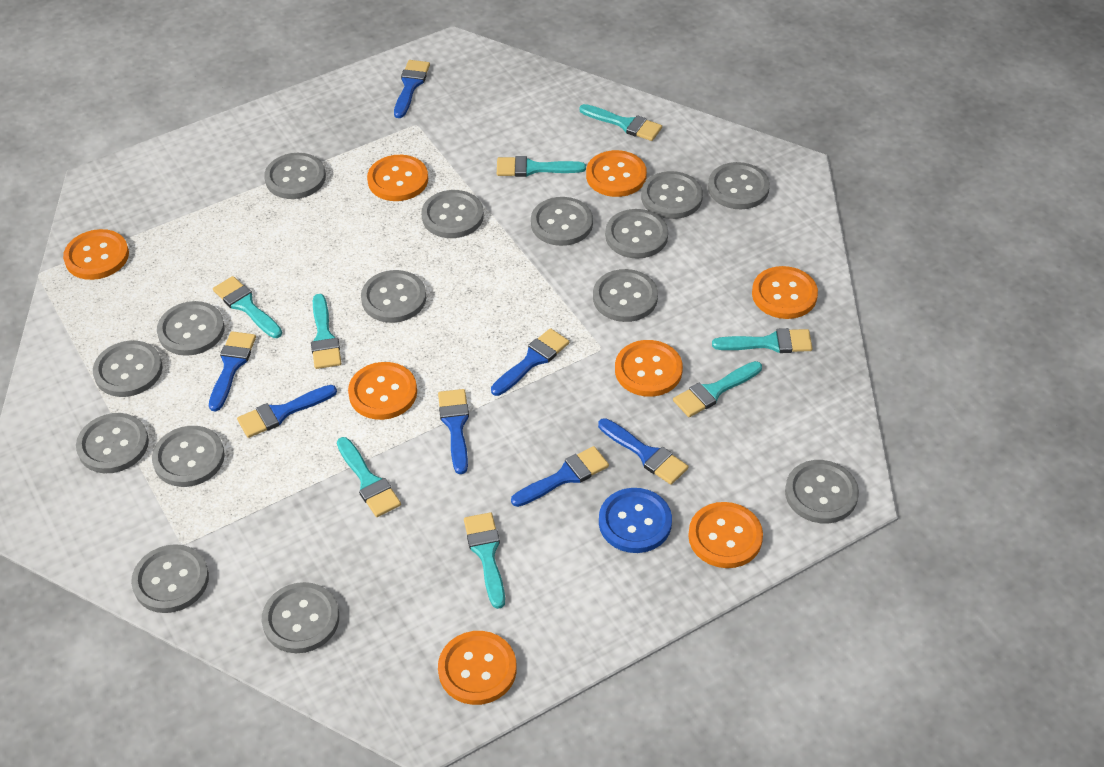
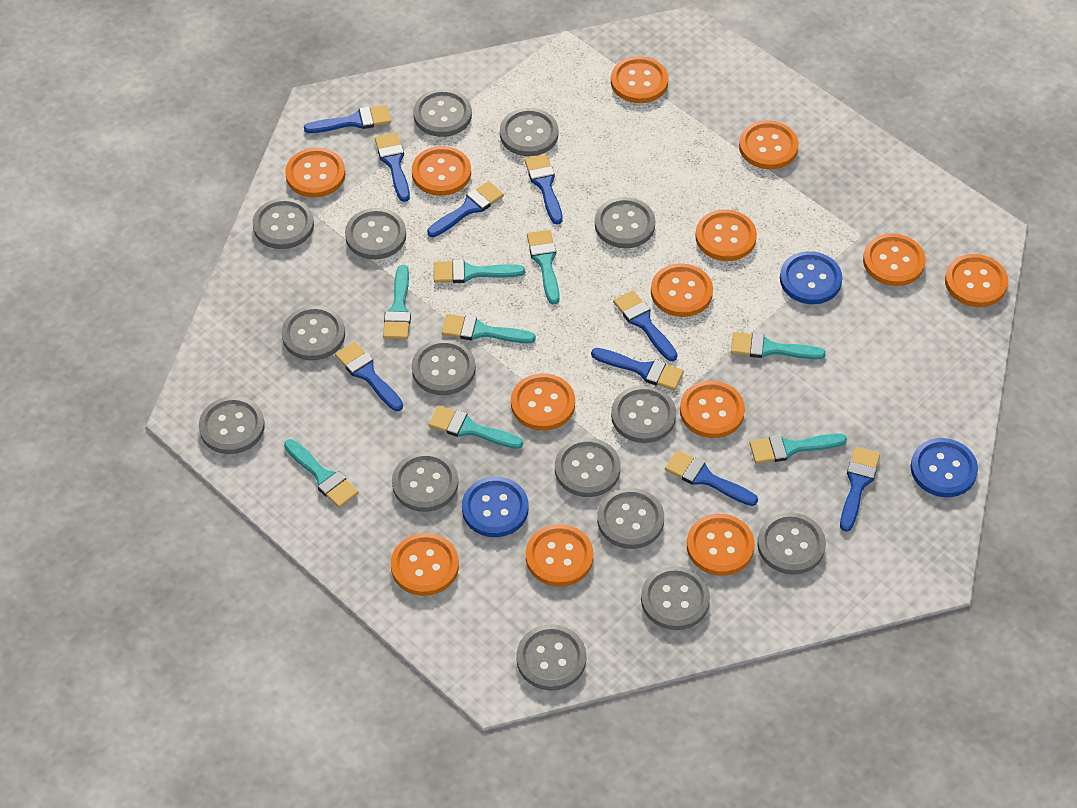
blue brush: [209,331,256,412] [237,385,337,438] [394,60,430,118] [438,389,469,474] [491,328,569,396] [511,446,609,507] [598,418,689,485] = 7 -> [304,105,391,133] [335,342,403,411] [375,133,410,202] [427,181,504,237] [525,154,562,224] [591,348,684,391] [613,290,678,361] [665,450,758,506] [840,447,880,532] = 9
blue button: [599,488,672,553] = 1 -> [462,476,529,537] [780,251,842,304] [911,438,978,497] = 3
orange button: [63,229,129,280] [348,362,417,420] [367,155,428,201] [438,631,517,705] [586,150,647,197] [615,340,683,397] [688,502,763,568] [752,266,818,319] = 8 -> [285,148,345,197] [391,533,459,596] [412,146,471,196] [511,373,575,431] [526,524,593,587] [611,56,668,103] [651,263,713,317] [680,381,745,438] [687,514,755,576] [695,209,757,261] [739,121,799,169] [863,233,926,286] [945,254,1008,307] = 13

